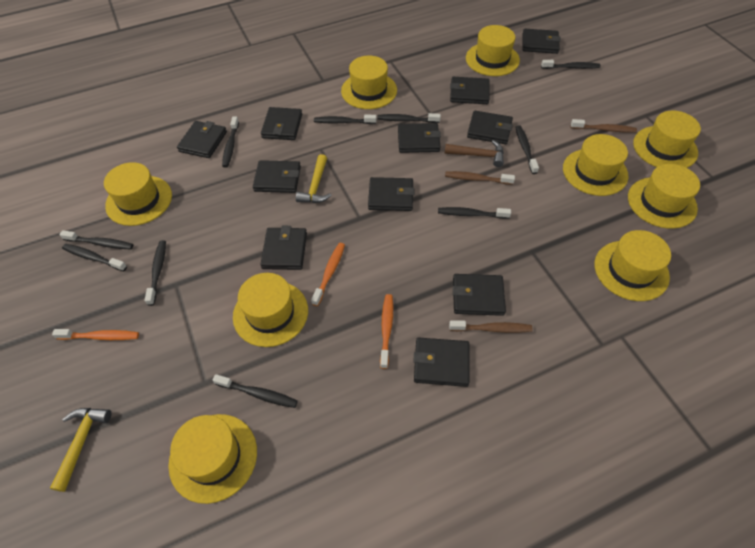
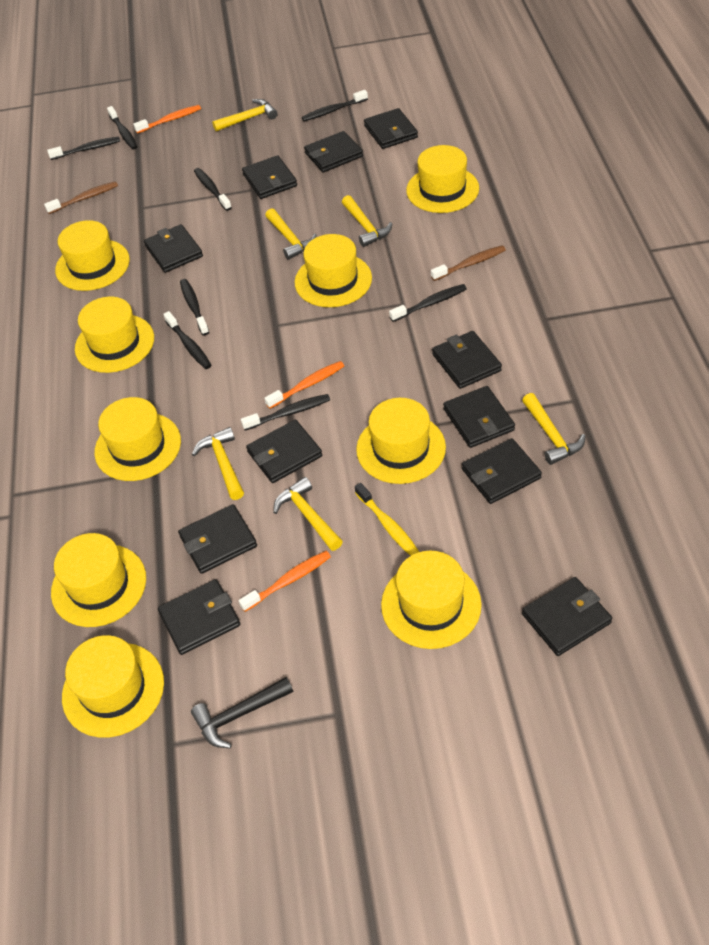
black hammer: none = 0 -> [191,677,293,748] = 1
black toothbrush: [60,230,133,249] [62,244,127,271] [145,240,166,306] [213,374,298,408] [222,116,239,168] [314,115,377,124] [377,113,441,123] [438,207,511,219] [515,125,539,174] [541,60,601,69] = 10 -> [47,137,120,160] [107,106,138,150] [163,311,212,369] [180,279,209,335] [194,168,232,211] [241,394,330,430] [302,90,368,121] [389,284,467,322] = 8
brown hammer: [445,140,504,167] = 1 -> none = 0
brown toothbrush: [445,171,515,185] [449,320,533,333] [570,119,637,133] = 3 -> [44,181,118,214] [431,245,506,281] = 2
yellow hammer: [50,408,111,492] [296,154,332,203] = 2 -> [192,427,244,500] [212,99,278,131] [265,208,317,260] [273,477,343,551] [342,195,393,247] [522,393,586,465] = 6
yellow toothbrush: none = 0 -> [355,483,419,556] = 1

